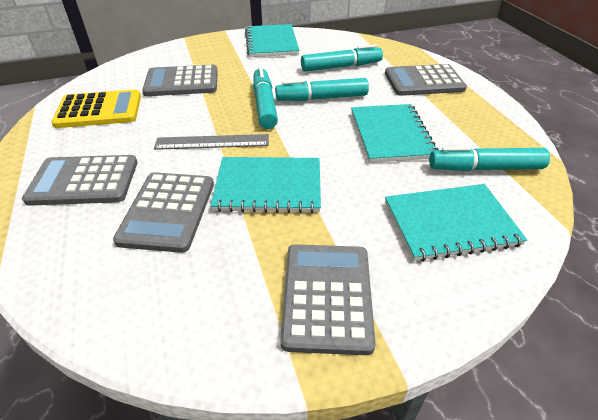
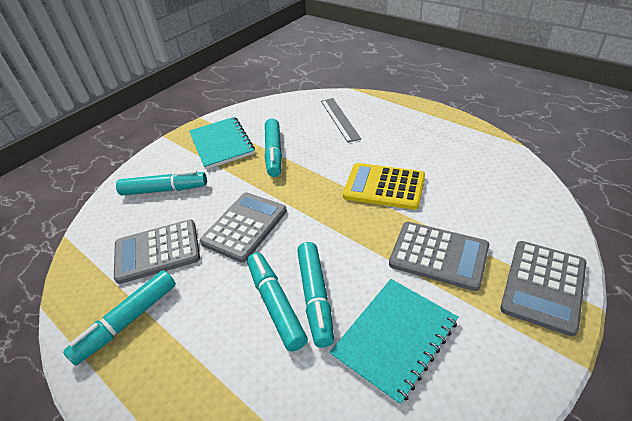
grey calculator: [22,155,137,206] [113,172,214,253] [142,65,218,96] [280,244,376,355] [385,64,467,96] = 5 -> [114,219,200,284] [200,193,287,263] [389,222,489,291] [500,241,586,336] = 4
turquoise marker: [253,67,278,129] [275,78,369,101] [301,44,383,72] [429,147,550,171] = 4 -> [63,270,176,365] [116,170,207,196] [247,252,308,352] [265,118,282,177] [297,242,334,348] = 5
turquoise notebook: [211,157,321,213] [245,24,299,57] [351,104,438,163] [385,184,527,262] = 4 -> [189,117,255,170] [329,279,458,406] = 2

